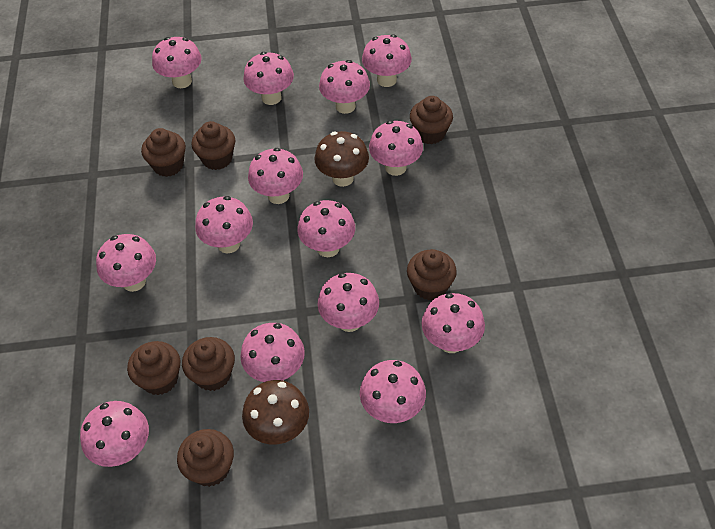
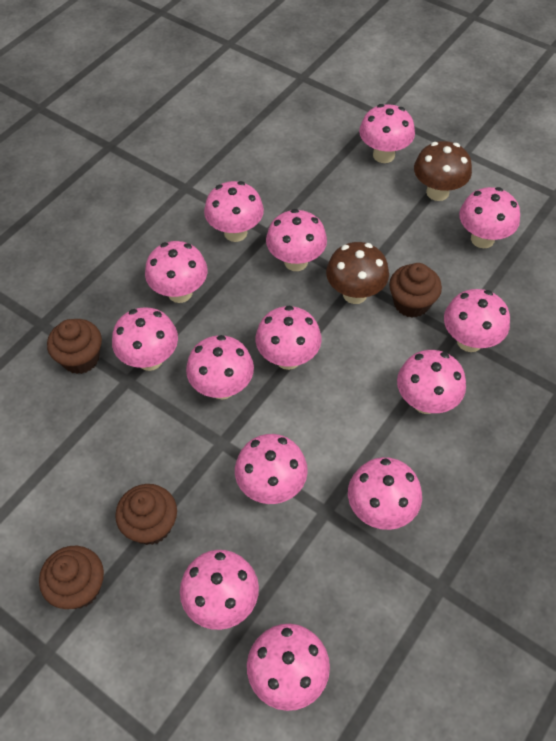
brown cupcake: [127,341,180,395] [141,128,186,177] [177,429,234,487] [182,337,235,391] [191,121,236,170] [407,249,457,300] [410,96,453,144] = 7 -> [39,546,104,609] [47,319,102,374] [115,484,177,545] [389,263,442,318] = 4

